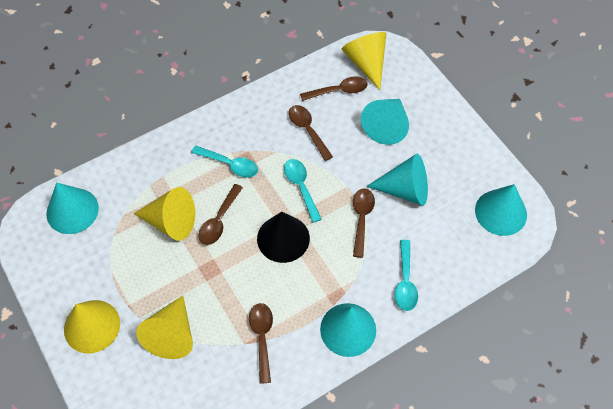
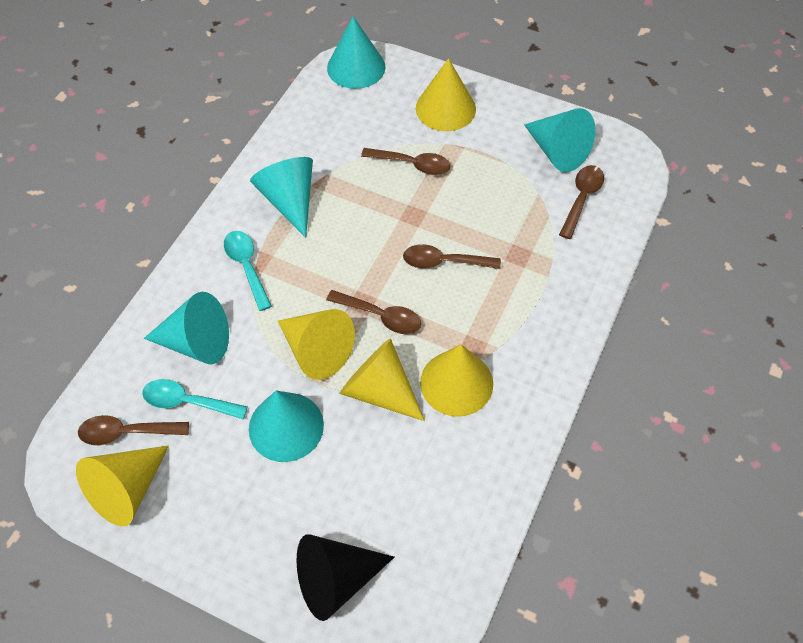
turquoise spoon: [191,146,258,178] [284,159,322,223] [394,240,418,311] = 3 -> [142,379,247,419] [224,231,272,311] = 2
yellow cone: [64,300,120,353] [134,187,195,241] [136,295,193,359] [342,32,387,90] = 4 -> [76,445,169,527] [278,309,355,380] [339,338,425,421] [416,58,476,131] [420,344,493,417] = 5

